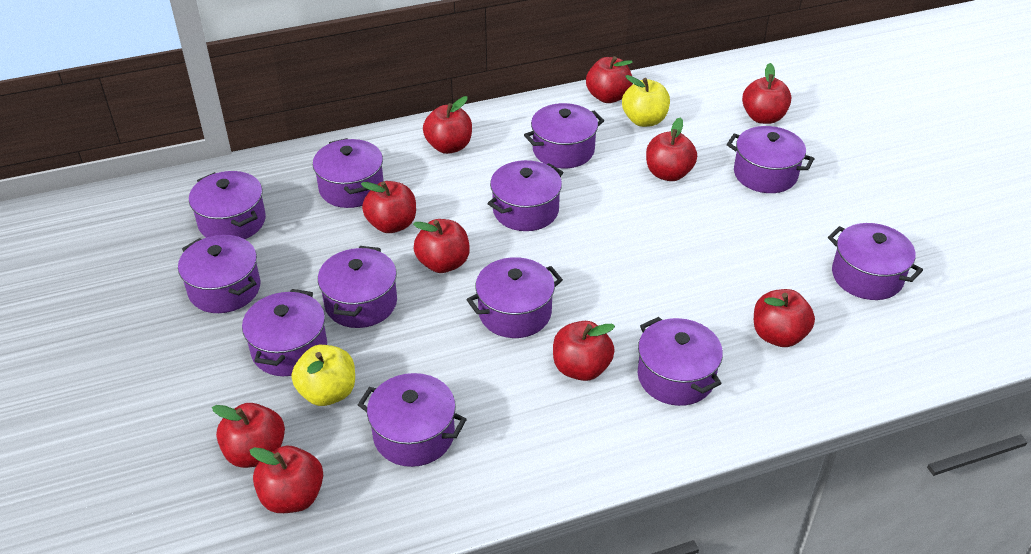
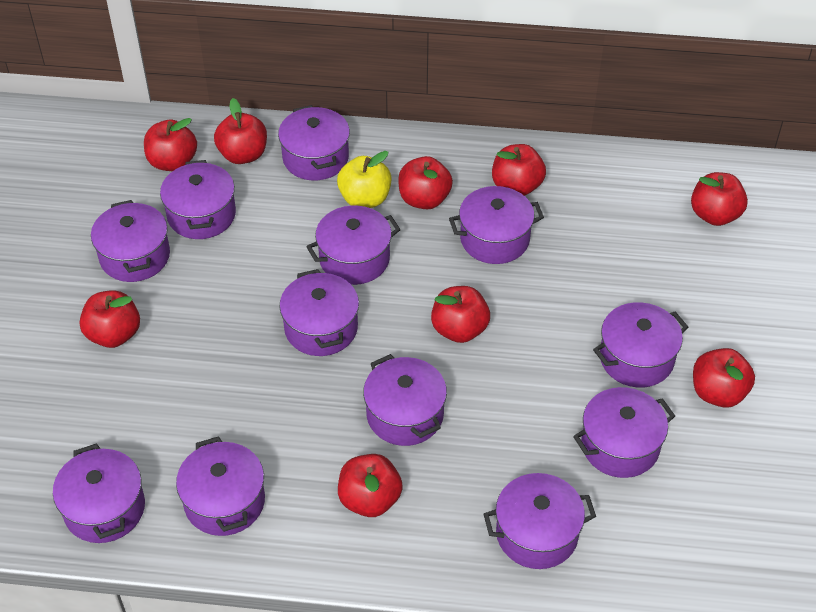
red apple: [212,403,285,468] [249,446,323,513] [361,181,416,233] [413,219,470,273] [423,96,472,154] [553,321,615,381] [586,56,633,103] [646,117,697,181] [742,63,791,124] [754,289,815,347] = 10 -> [80,290,140,348] [144,118,197,171] [214,98,267,164] [338,454,403,517] [398,156,453,209] [431,286,490,343] [492,144,546,196] [691,172,748,226] [693,348,755,408] = 9
yellow apple: [292,345,355,406] [622,75,670,127] = 2 -> [337,151,392,208] = 1

